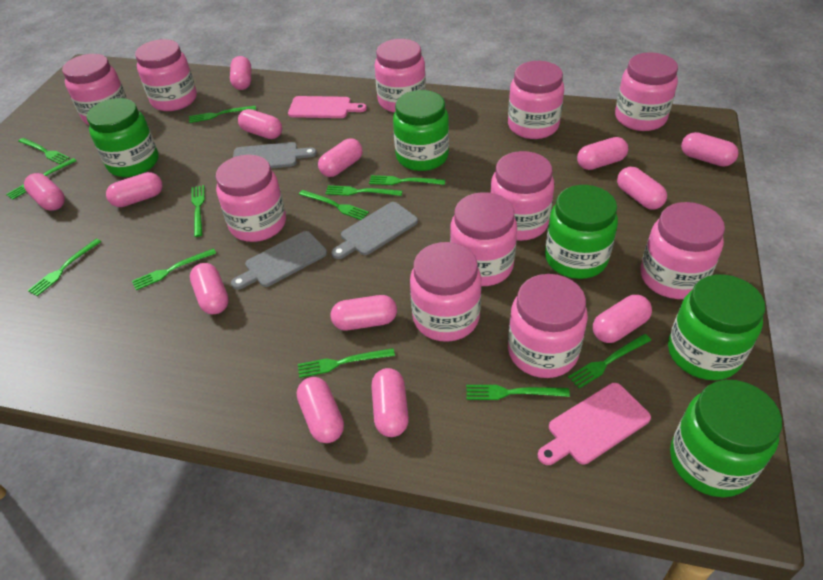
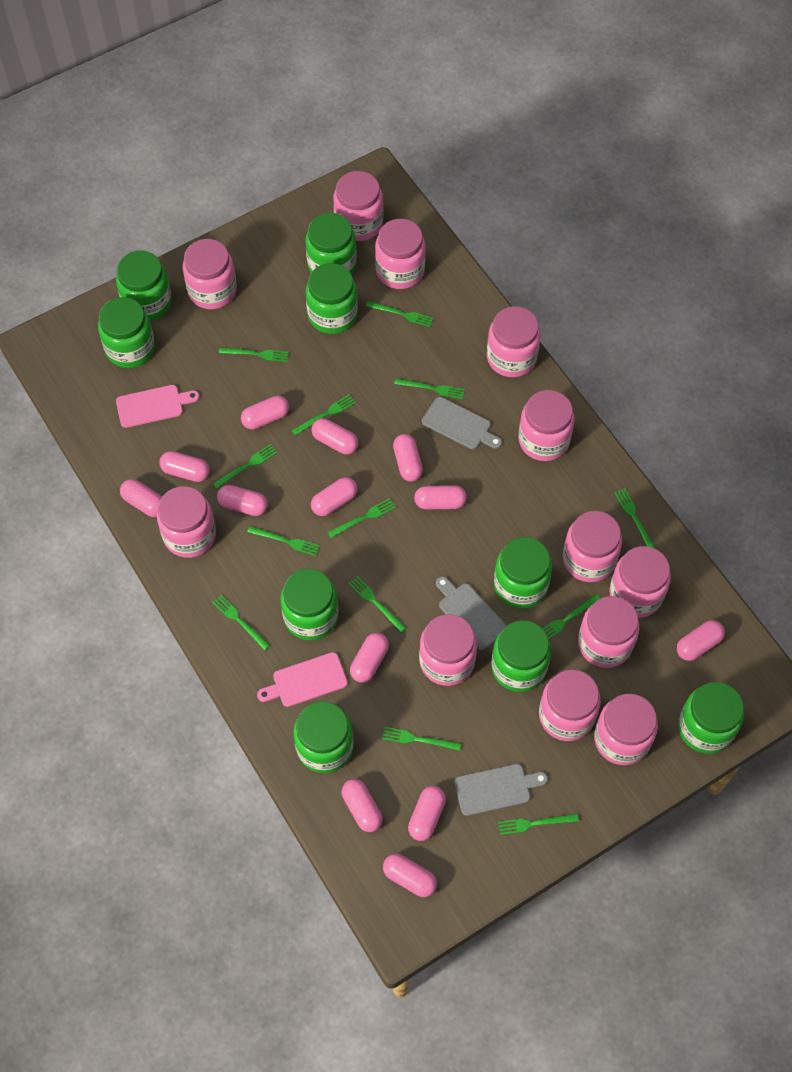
green fork: [6,158,76,200] [18,138,69,164] [28,239,101,296] [132,248,216,290] [189,106,256,123] [191,185,205,237] [298,348,395,378] [299,190,369,220] [325,185,402,196] [369,175,445,185] [466,385,570,400] [568,334,651,389] = 12 -> [212,594,270,650] [213,444,278,489] [219,347,289,362] [247,526,320,556] [291,394,356,436] [327,498,396,538] [348,576,406,632] [366,301,433,327] [382,727,461,751] [394,378,465,400] [498,813,579,835] [543,594,601,640] [614,489,656,549] = 13
green jar: [87,98,159,177] [393,90,449,171] [545,185,618,279] [668,275,765,380] [670,380,782,497] = 5 -> [98,297,155,368] [116,251,172,321] [280,569,338,640] [293,701,354,773] [305,213,357,275] [306,263,358,334] [491,620,551,692] [494,537,552,609] [678,682,744,754] = 9
pink jar: [62,54,127,125] [135,39,197,111] [216,155,286,242] [374,39,426,113] [410,242,481,342] [450,192,517,286] [490,151,554,241] [508,61,564,139] [508,274,588,378] [615,52,678,131] [641,202,725,299] = 11 -> [157,486,216,558] [183,239,237,309] [333,171,383,241] [375,219,426,289] [419,614,477,686] [487,306,541,377] [518,390,575,461] [539,670,601,741] [563,511,622,582] [578,596,640,668] [594,694,658,765] [609,546,671,618] = 12

